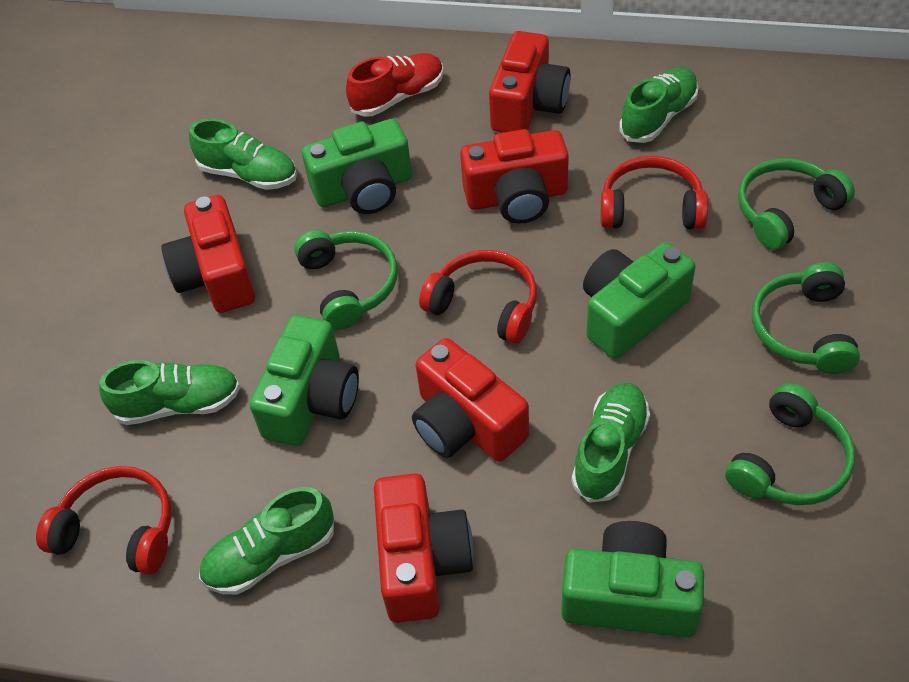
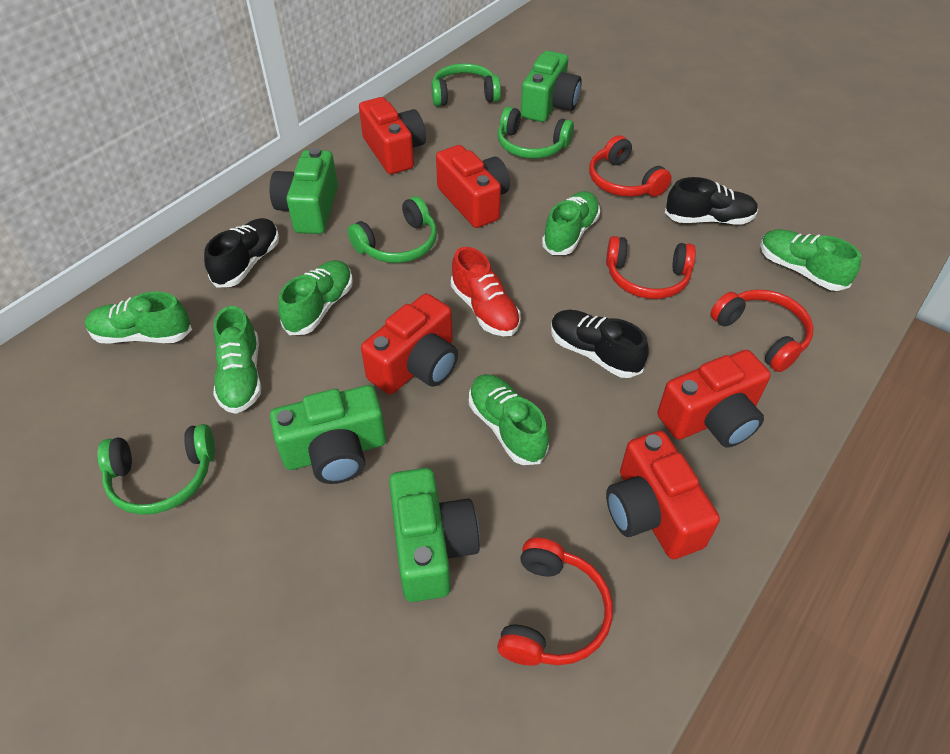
black shoe: none = 0 -> [204,218,279,288] [551,310,649,378] [665,177,758,224] = 3
green shoe: [99,360,240,425] [189,119,297,190] [199,487,334,595] [572,383,650,503] [619,67,699,143] = 5 -> [85,292,192,344] [213,306,261,414] [278,260,353,335] [469,374,549,465] [542,191,600,255] [760,229,861,291] = 6
red headphones: [36,466,171,575] [419,250,537,344] [600,156,708,229] = 3 -> [497,538,613,665] [589,135,672,197] [606,236,696,299] [710,290,814,372] = 4

